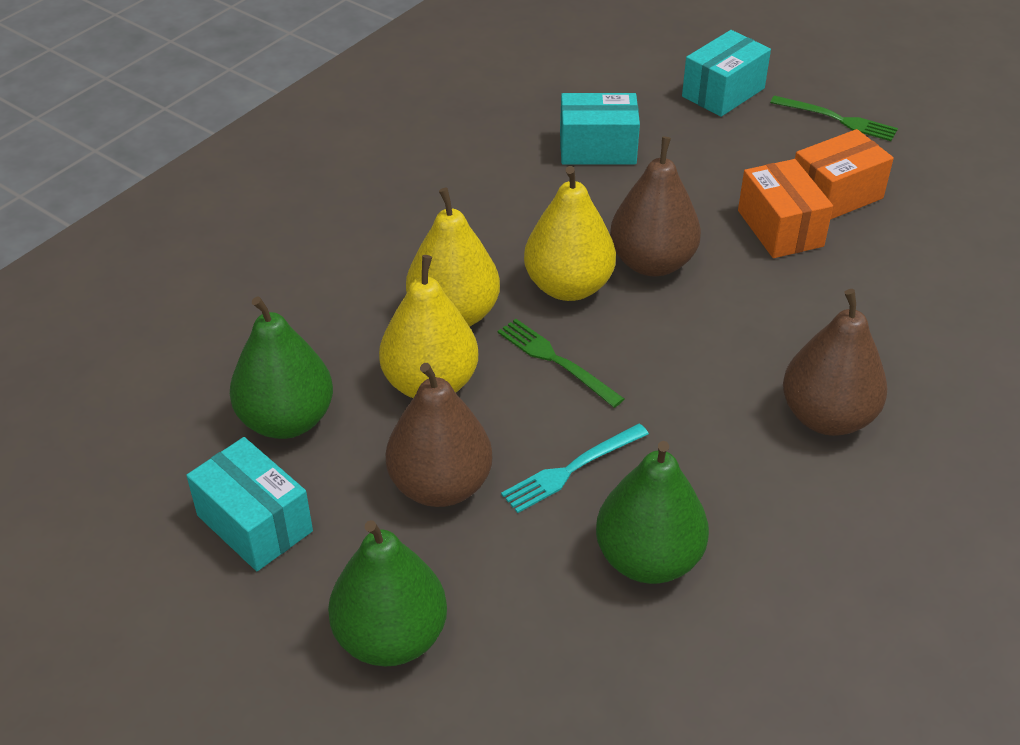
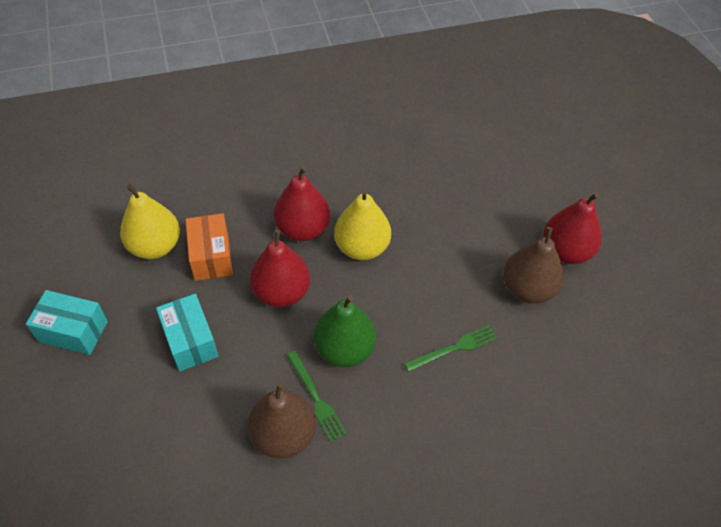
brown pear: [386,363,493,507] [610,136,701,276] [783,289,887,436] = 3 -> [248,383,316,458] [503,227,564,304] = 2
green pear: [230,296,333,439] [328,520,447,666] [596,441,709,584] = 3 -> [313,295,376,367] = 1
orange box: [738,159,833,258] [795,129,894,220] = 2 -> [185,213,233,281] = 1
red pear: none = 0 -> [250,230,310,307] [274,166,330,241] [543,193,602,264] = 3
turquoise box: [186,437,313,571] [560,93,640,165] [682,30,771,117] = 3 -> [26,290,108,355] [156,294,219,371] = 2
turquoise fork: [501,424,649,513] = 1 -> none = 0
yellow pear: [379,255,478,398] [406,188,500,327] [524,166,616,301] = 3 -> [120,184,180,259] [334,189,391,260] = 2

